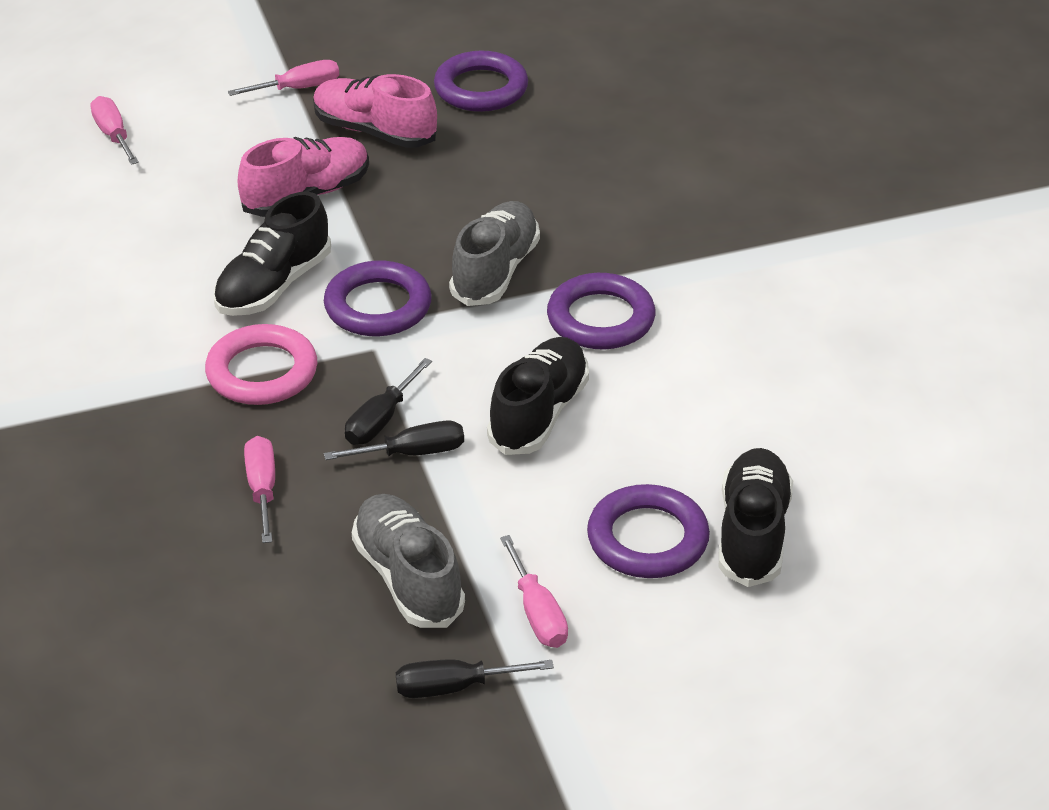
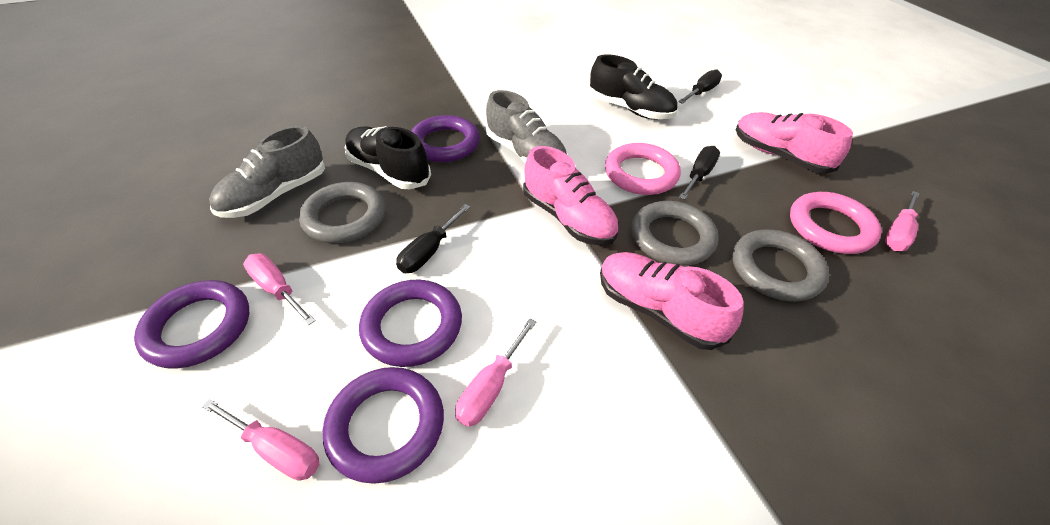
black shoe: [214,192,331,316] [487,337,589,455] [719,448,793,587] = 3 -> [345,126,431,189] [590,54,678,119] = 2
grey ring: none = 0 -> [299,182,386,243] [631,201,719,266] [732,230,829,301] = 3
pink ring: [205,324,317,405] = 1 -> [605,143,681,195] [790,192,882,254] = 2
pink shoe: [237,137,369,217] [313,74,437,148] = 2 -> [523,146,619,246] [600,252,743,350] [736,112,853,174] = 3

